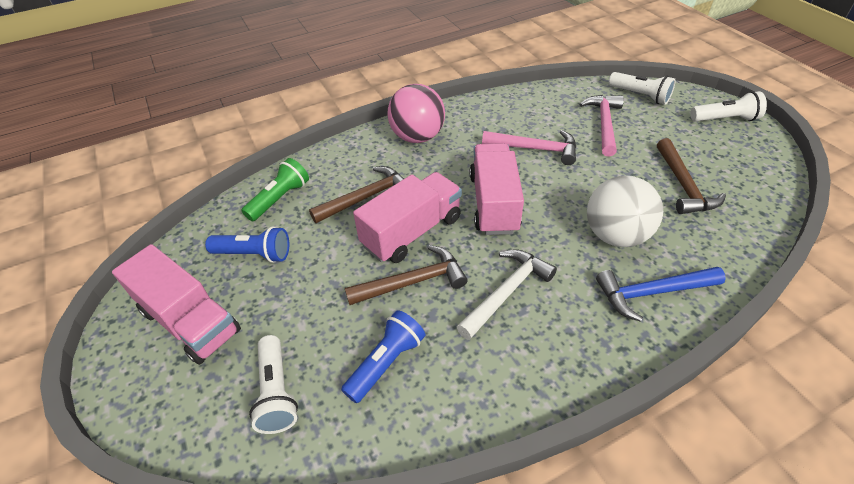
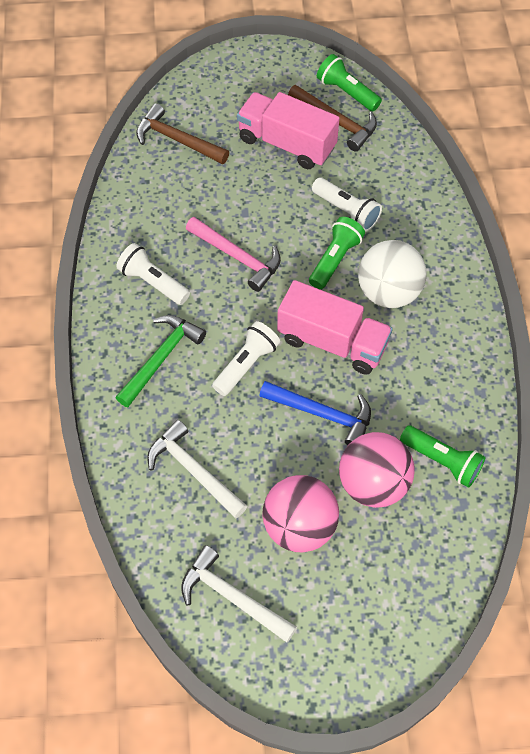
blue flashlight: [205,227,289,263] [341,310,425,403] = 2 -> none = 0
brown hammer: [309,166,404,223] [345,245,468,305] [657,138,726,214] = 3 -> [136,103,229,164] [288,85,377,152] = 2
green flashlight: [241,158,309,221] = 1 -> [309,217,365,289] [317,54,382,111] [400,426,485,488] = 3
green hammer: none = 0 -> [115,315,206,407] = 1
pink ball: [387,84,445,143] = 1 -> [262,475,339,552] [339,432,415,508] = 2
pink hammer: [482,130,576,165] [580,95,624,157] = 2 -> [186,217,281,292] = 1
pink truck: [112,244,241,365] [353,172,462,263] [470,143,524,235] = 3 -> [237,92,339,169] [277,280,393,374] = 2
white hammer: [457,249,557,340] = 1 -> [147,420,247,518] [181,545,297,642] = 2

